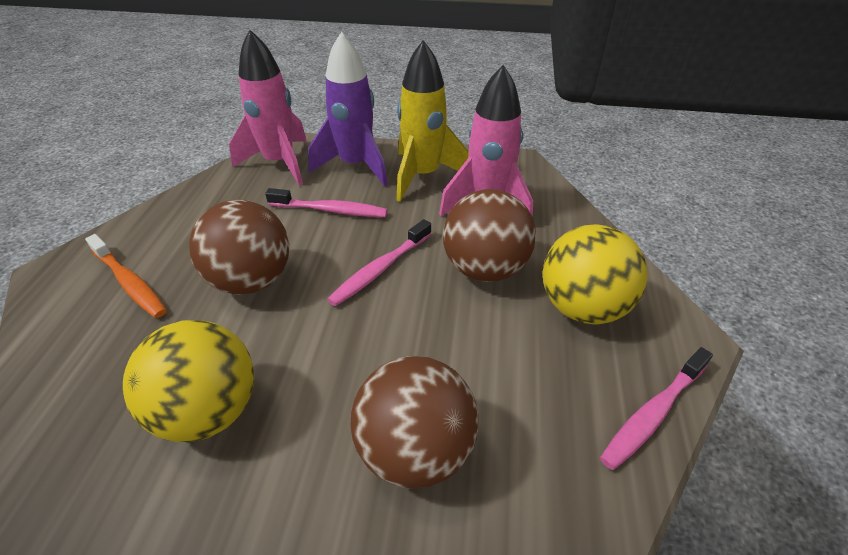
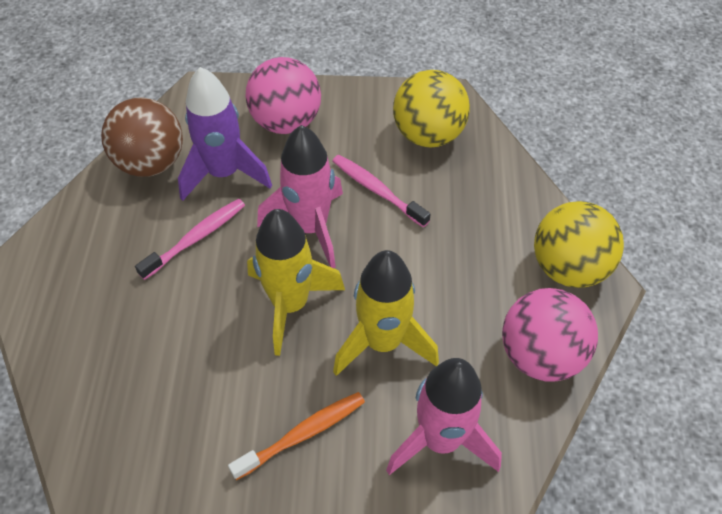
brown ball: [189,200,289,295] [350,356,479,488] [443,189,536,282] = 3 -> [101,97,183,177] = 1
pink ball: none = 0 -> [246,57,321,134] [502,288,598,381] = 2
pink toothbrush: [265,188,388,217] [327,219,431,306] [600,347,713,470] = 3 -> [135,199,245,280] [333,155,431,227] = 2
yellow rocket: [397,40,469,202] = 1 -> [247,209,345,356] [333,250,439,376] = 2

